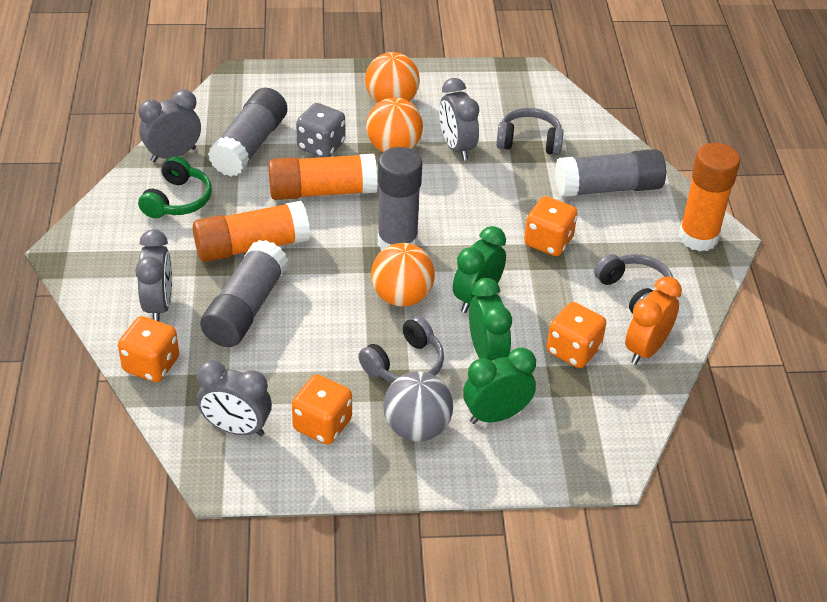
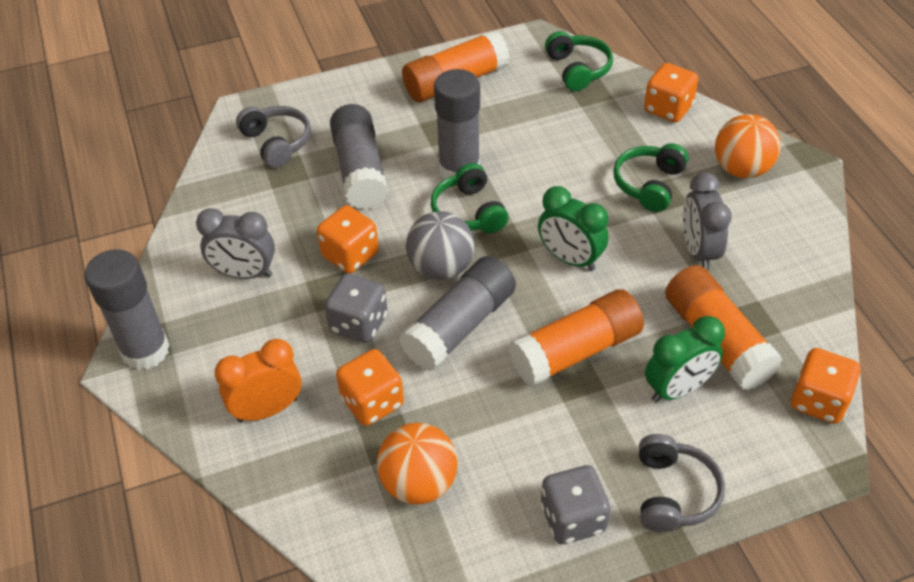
green clock: [453,226,506,313] [463,347,536,424] [469,278,512,361] = 3 -> [538,186,609,271] [645,316,725,403] = 2
green headphones: [138,156,212,218] = 1 -> [431,163,509,233] [545,31,613,91] [613,143,688,212] = 3
grey clock: [135,229,172,321] [138,90,201,162] [197,360,272,436] [439,78,479,160] = 4 -> [196,208,275,279] [683,173,732,271] = 2
grey dice: [296,103,345,157] = 1 -> [325,273,388,343] [541,465,611,544] = 2
grey headphones: [358,316,444,383] [496,108,564,155] [594,254,673,313] = 3 -> [236,106,311,168] [639,434,725,532] = 2
orange ball: [365,52,420,103] [366,97,423,152] [371,243,435,307] = 3 -> [377,423,458,504] [715,114,781,178] = 2

